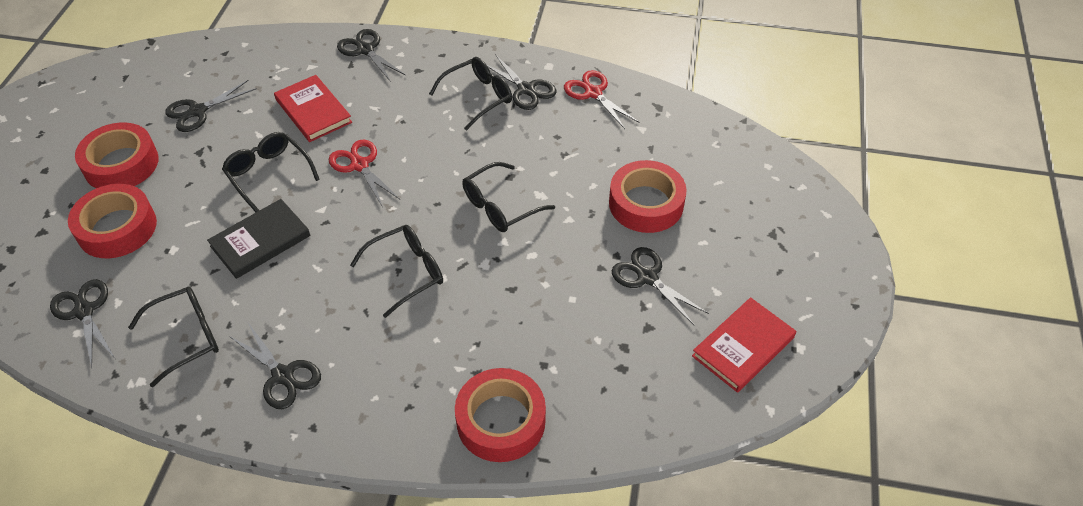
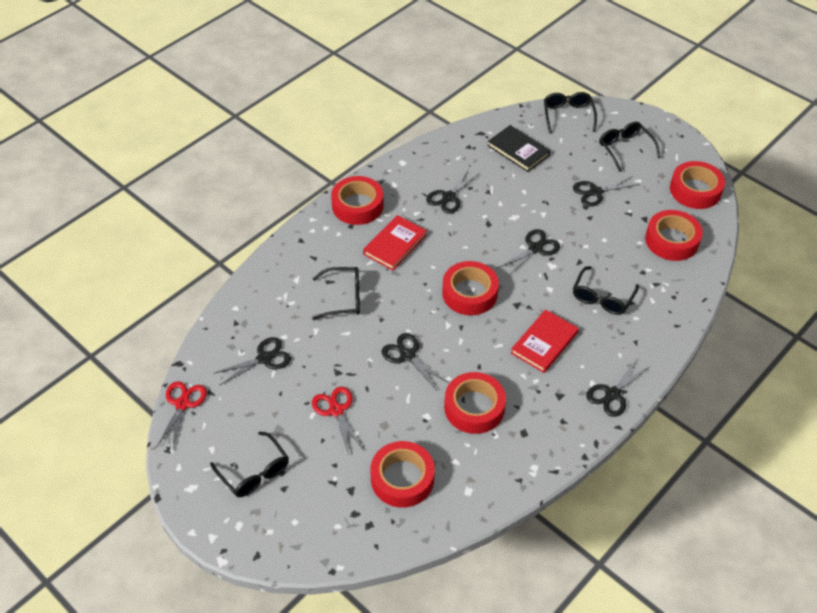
red tape: [68,184,157,258] [75,122,159,188] [455,368,546,462] [609,160,687,233] = 4 -> [331,176,384,225] [370,441,435,508] [442,261,499,315] [444,372,506,434] [645,210,703,261] [670,161,725,209] = 6

